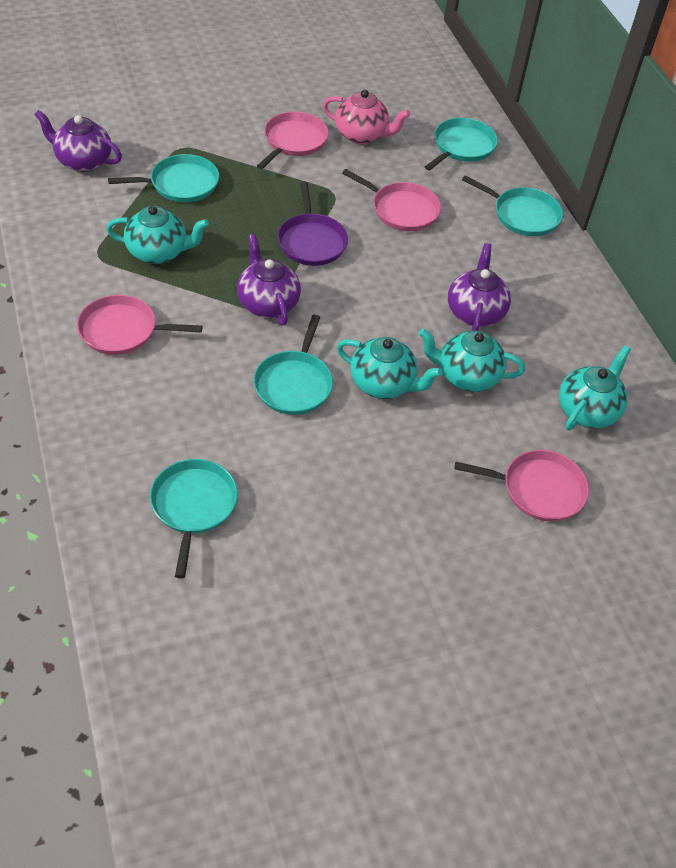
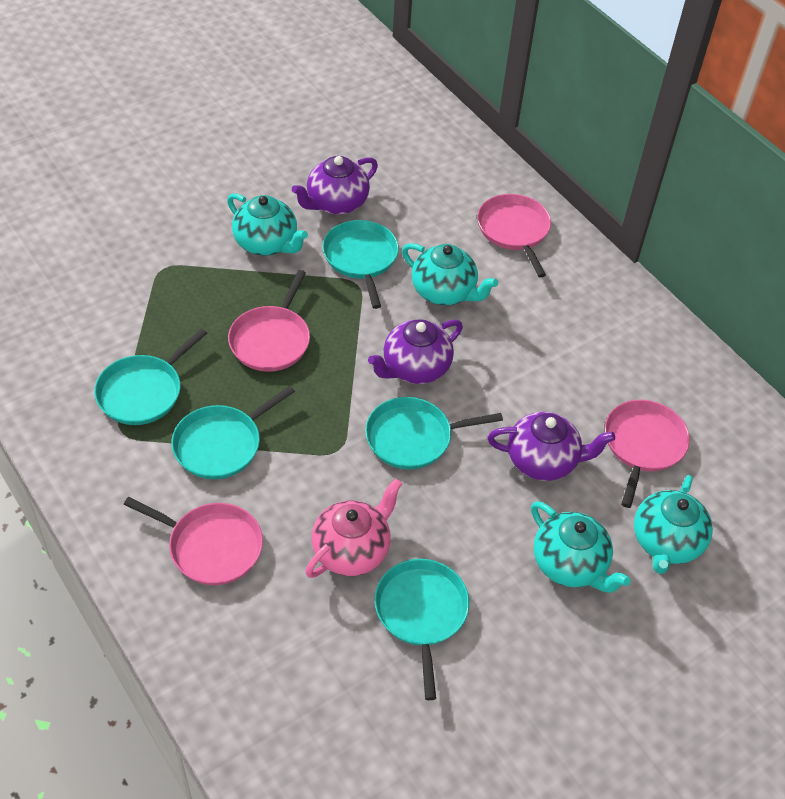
purple pan: [278,182,348,266] = 1 -> none = 0

